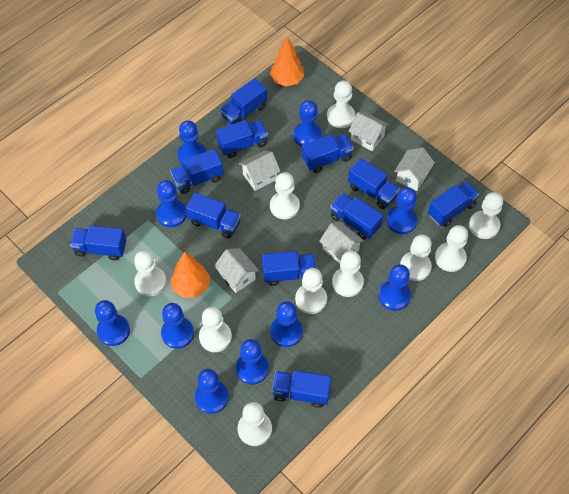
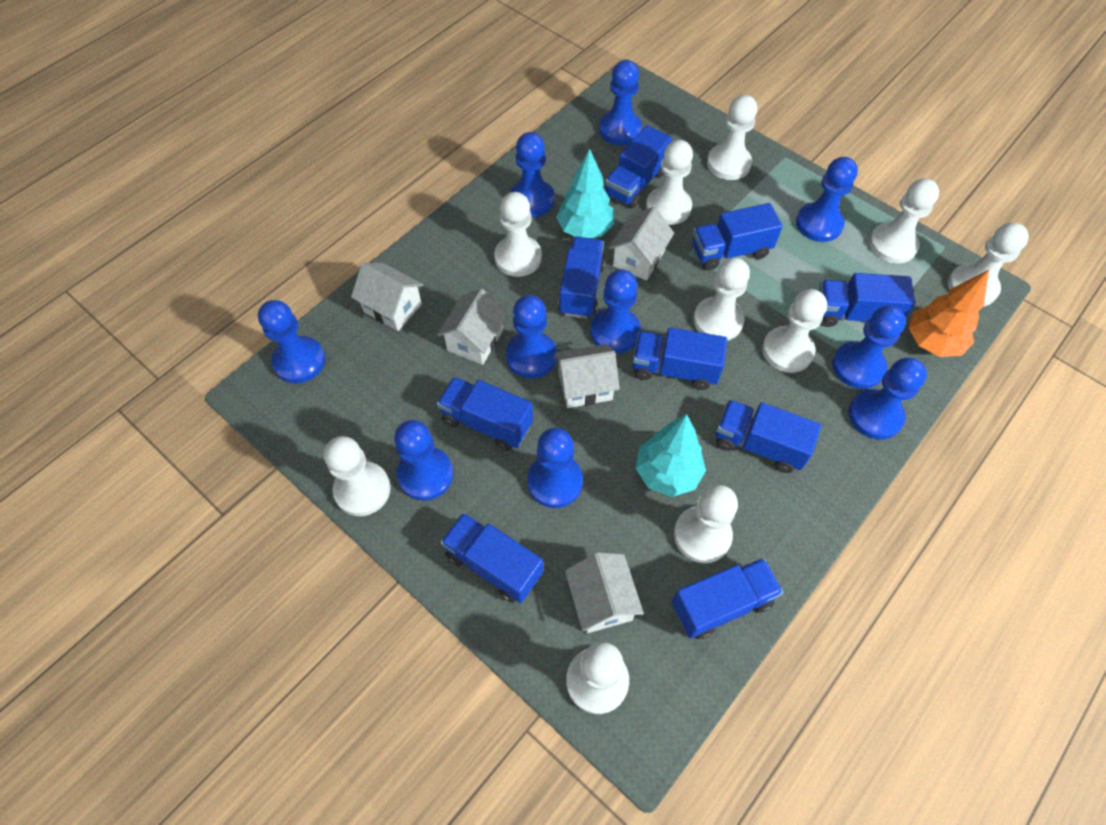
blue truck: [70,225,126,261] [170,149,224,194] [186,192,241,238] [216,120,268,158] [220,78,267,124] [262,251,316,286] [272,370,331,408] [302,134,354,173] [330,193,383,240] [348,158,400,209] [428,181,479,227] = 11 -> [437,377,533,451] [440,513,543,603] [558,237,605,319] [605,125,672,208] [633,327,727,390] [672,558,783,639] [692,203,783,270] [716,400,821,473] [818,273,915,327] = 9
orange tree: [171,252,210,298] [270,37,304,87] = 2 -> [908,270,989,357] = 1
turquoise tree: none = 0 -> [556,149,614,238] [636,414,706,497] = 2

